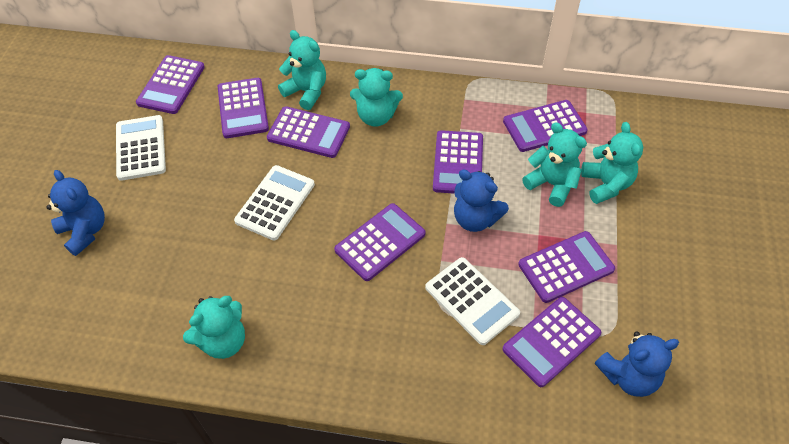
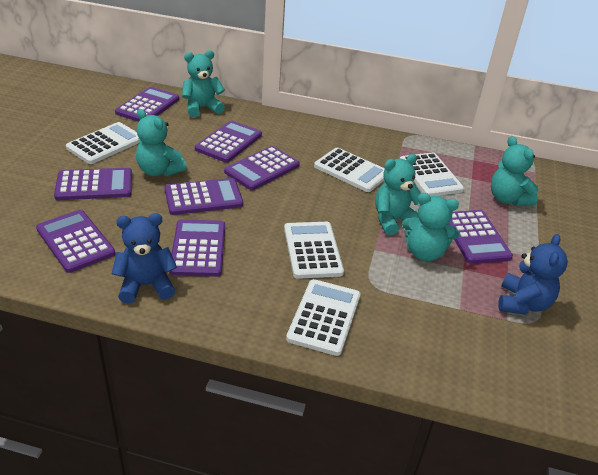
blue teddy bear: [46,170,105,256] [454,169,509,232] [595,332,679,397] = 3 -> [111,213,177,304] [498,234,568,315] = 2
white calculator: [116,115,166,181] [234,165,315,241] [425,257,520,345] = 3 -> [66,122,140,164] [284,222,344,279] [286,279,361,356] [314,148,385,192] [400,152,464,197] = 5

